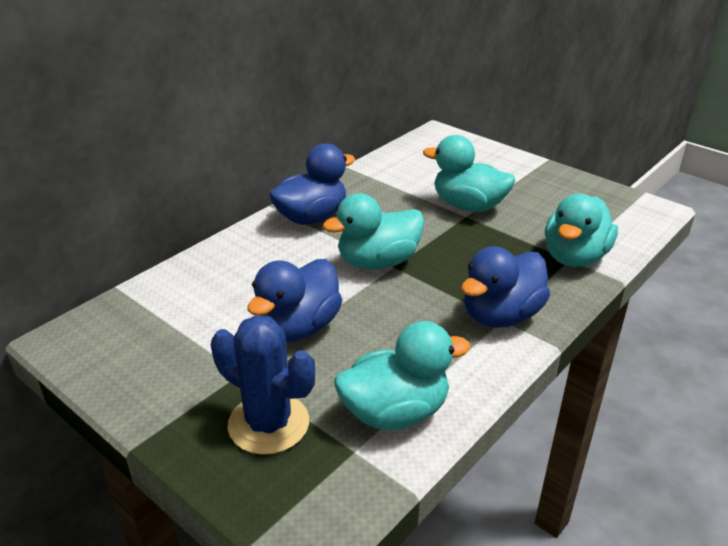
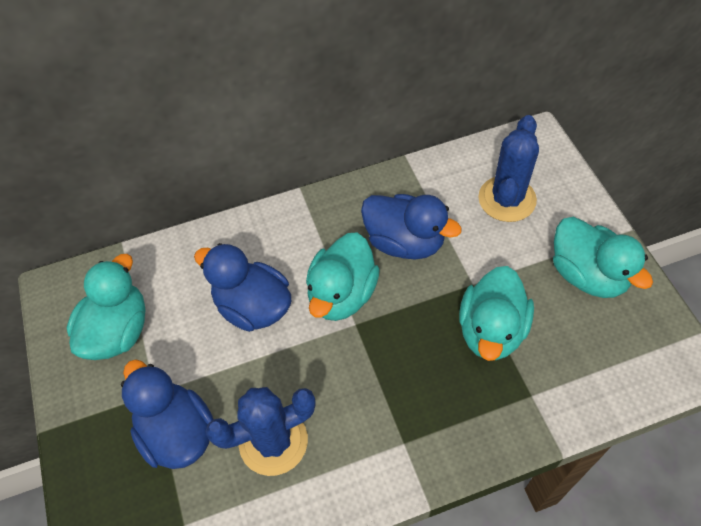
blue cactus: [211,315,315,455] = 1 -> [205,387,316,476] [478,115,539,222] = 2

